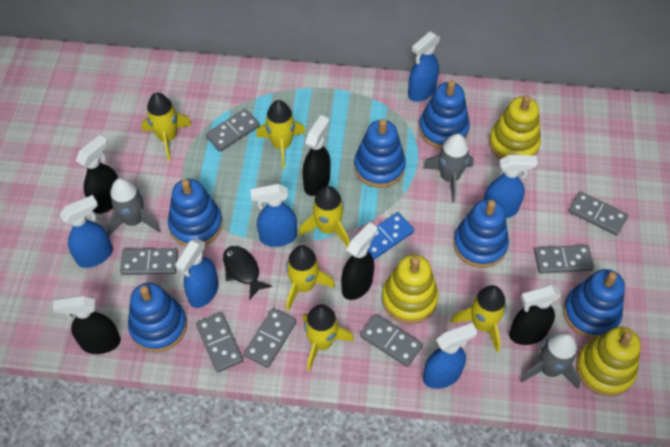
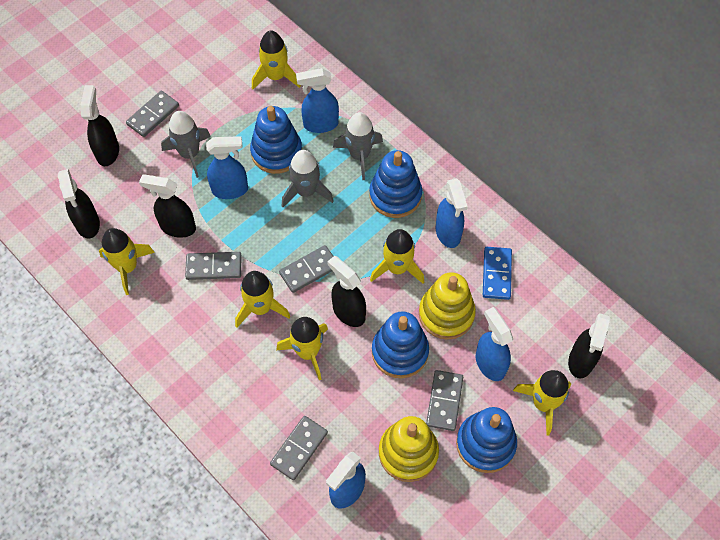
black fish: [223,246,272,299] = 1 -> none = 0
blue spray bottle: [60,195,113,268] [175,238,218,308] [250,184,297,247] [408,31,440,102] [423,323,477,389] [484,155,538,218] = 6 -> [206,136,248,199] [296,68,339,133] [326,452,366,509] [436,178,468,248] [476,307,513,381] = 5
blue stacking toy: [128,283,187,352] [168,179,223,246] [354,119,406,188] [419,80,470,149] [453,199,509,268] [563,269,625,339] = 6 -> [250,106,302,174] [369,150,422,218] [372,311,429,378] [456,407,517,473] = 4
grey domino: [120,248,178,275] [196,312,243,373] [206,109,260,151] [244,308,296,368] [360,314,423,367] [534,245,594,274] [569,191,628,236] = 7 -> [126,90,179,137] [185,252,241,280] [270,416,328,480] [279,245,333,293] [426,370,463,431] = 5
yellow stacking toy: [382,255,439,324] [489,95,541,159] [576,327,641,397] = 3 -> [379,416,439,482] [419,272,476,340] = 2

